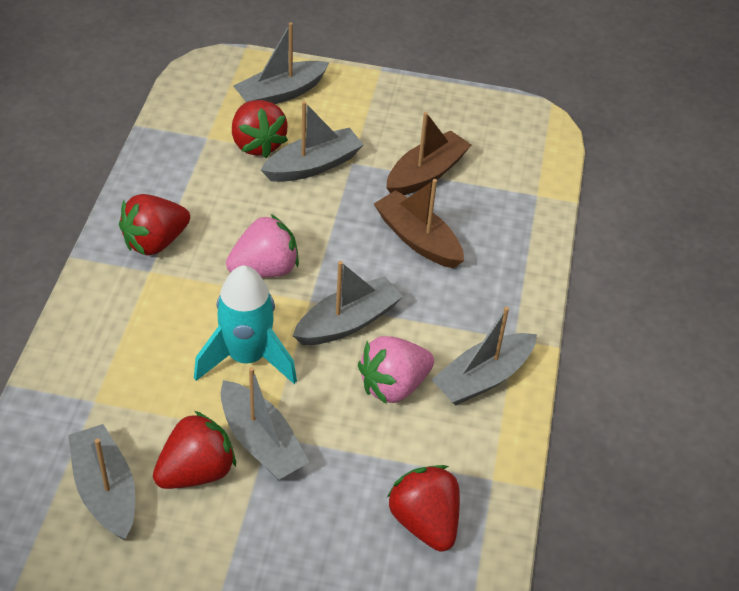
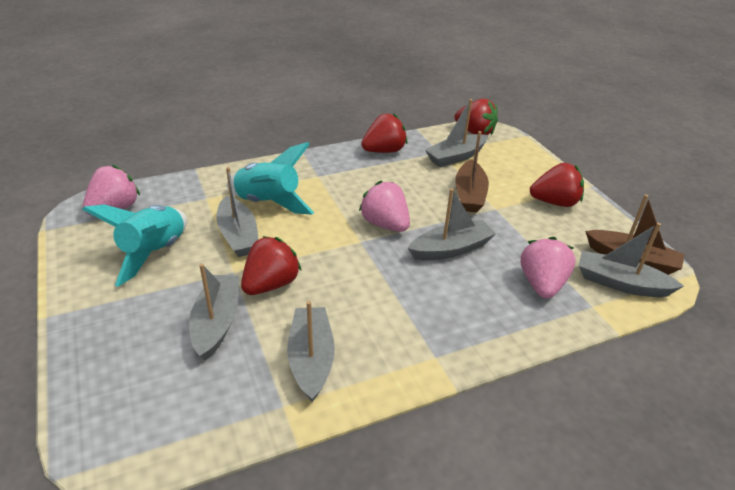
pink strawberry: [226,214,299,277] [358,336,434,404] = 2 -> [83,165,140,215] [359,180,410,232] [521,237,576,299] = 3
turquoise rocket: [194,265,297,384] = 1 -> [82,204,187,287] [227,142,314,215] = 2

